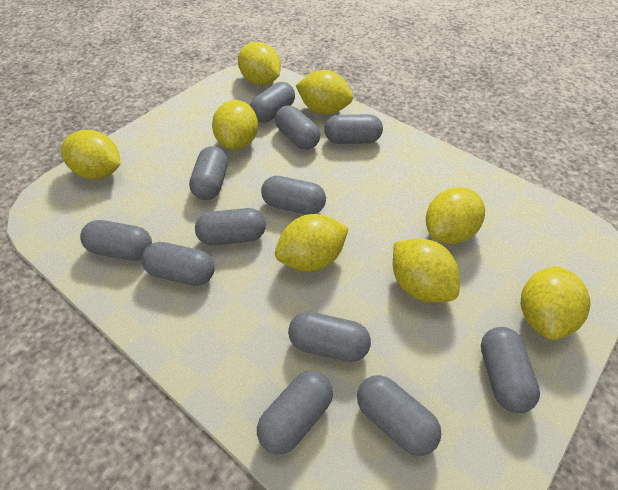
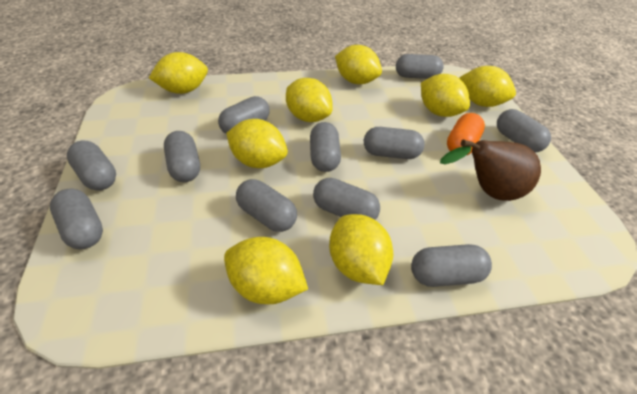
brown pear: none = 0 -> [440,139,541,201] = 1
grey capsule: [80,220,152,261] [142,242,215,286] [189,146,228,200] [195,208,266,246] [250,82,295,123] [257,371,333,455] [261,176,326,215] [275,105,320,150] [288,312,371,362] [324,114,383,144] [357,375,442,456] [481,327,540,413] = 12 -> [50,189,103,249] [67,141,116,191] [164,131,200,182] [218,96,270,134] [236,179,297,232] [310,122,341,172] [313,178,380,220] [364,127,425,159] [396,54,444,79] [411,244,492,287] [497,109,551,152] = 11
orange capsule: none = 0 -> [447,113,485,155] = 1

